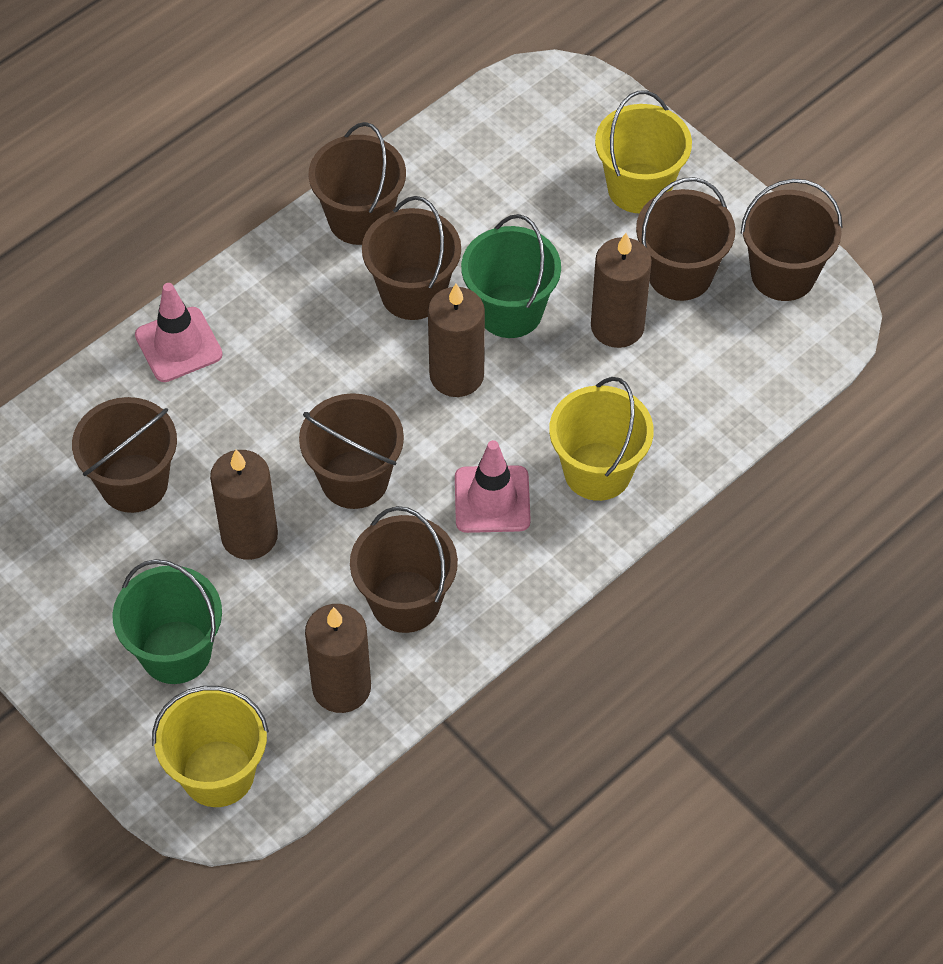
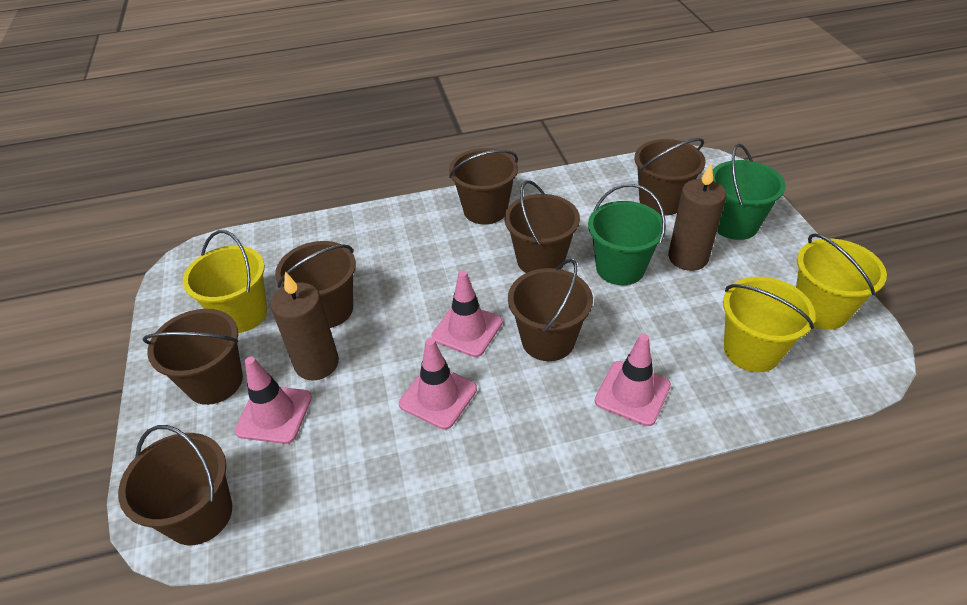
brown candle: [210,450,278,560] [305,604,371,713] [428,283,485,397] [591,233,652,348] = 4 -> [271,272,339,380] [668,164,726,271] = 2
pink traffic cone: [135,283,223,382] [455,440,531,533] = 2 -> [235,357,312,444] [399,338,477,430] [432,270,502,357] [595,334,671,426] = 4

